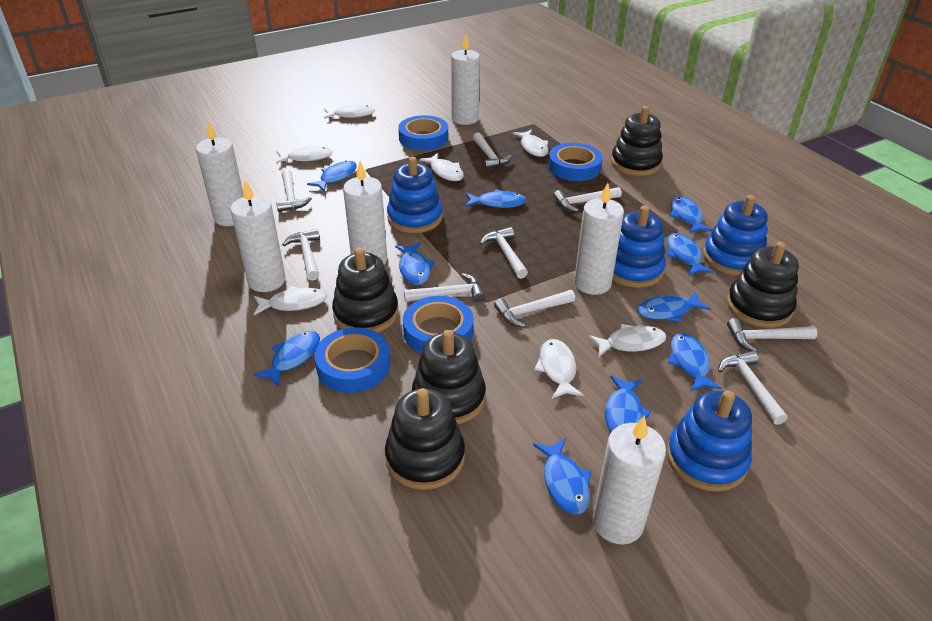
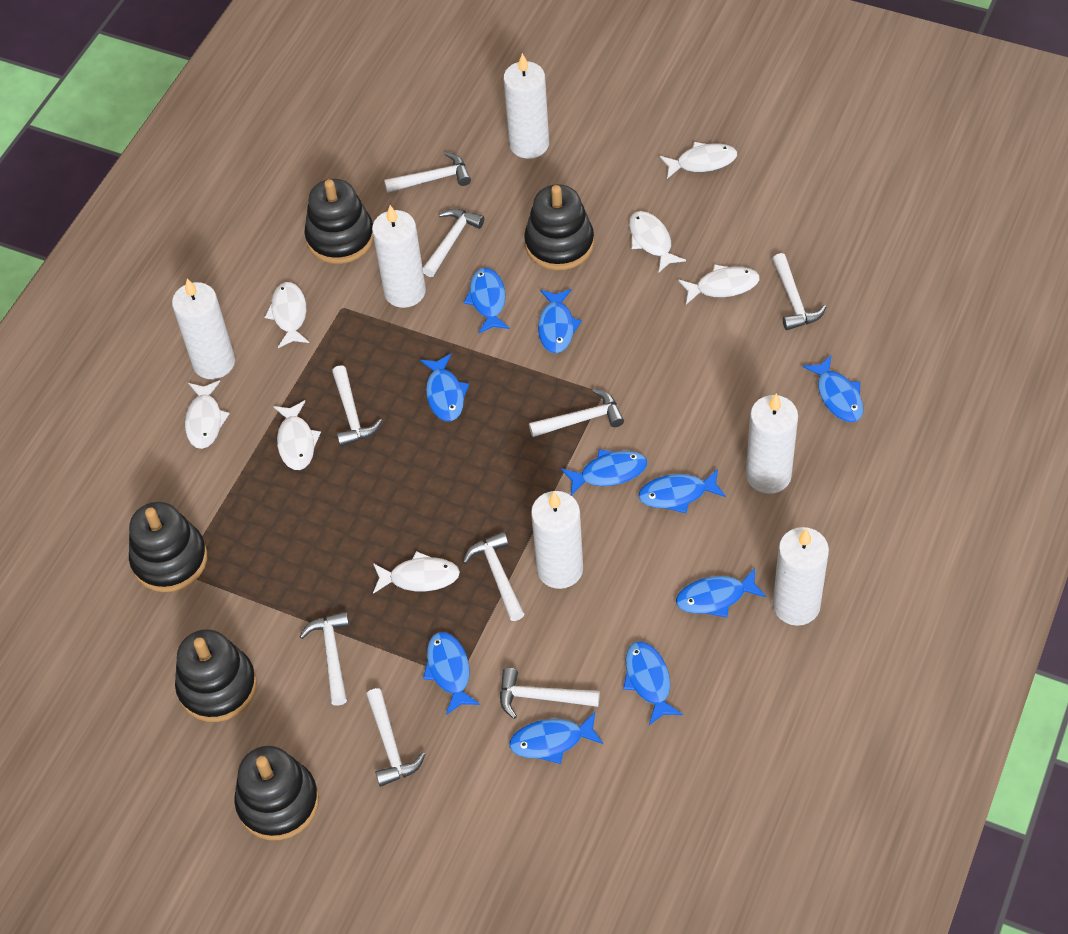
blue stacking toy: [387,157,443,233] [612,206,666,288] [667,390,752,492] [703,195,768,276] = 4 -> none = 0
blue tape: [314,327,390,393] [398,115,448,151] [403,296,473,353] [548,143,603,181] = 4 -> none = 0

